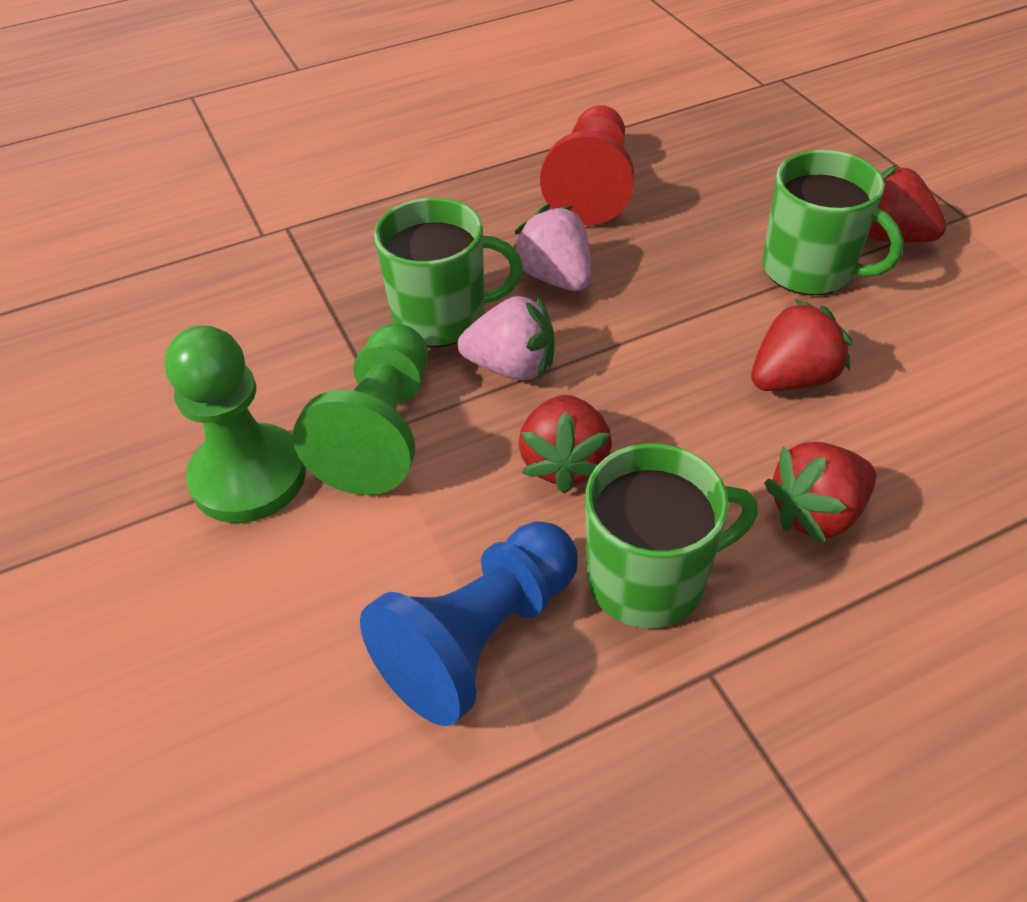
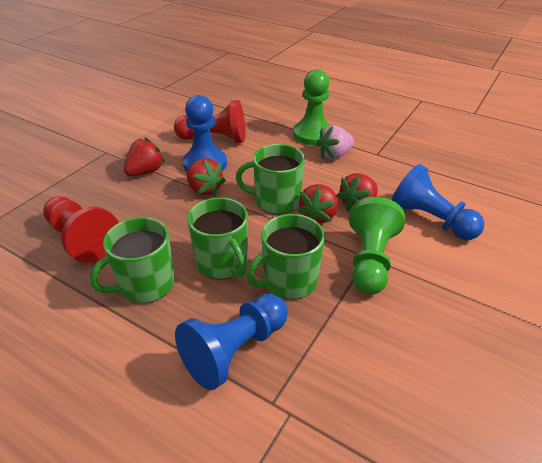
blue pawn: [360,521,578,726] = 1 -> [175,294,288,390] [183,95,227,172] [391,164,484,240] = 3
green mug: [374,198,523,347] [585,443,758,628] [762,150,904,295] = 3 -> [90,217,175,303] [187,197,248,280] [236,144,305,215] [246,214,325,299] = 4
pink strawberry: [458,295,554,380] [513,204,591,291] = 2 -> [316,125,354,159] = 1
red pawn: [540,105,635,225] = 1 -> [43,197,118,263] [174,100,245,143] = 2

